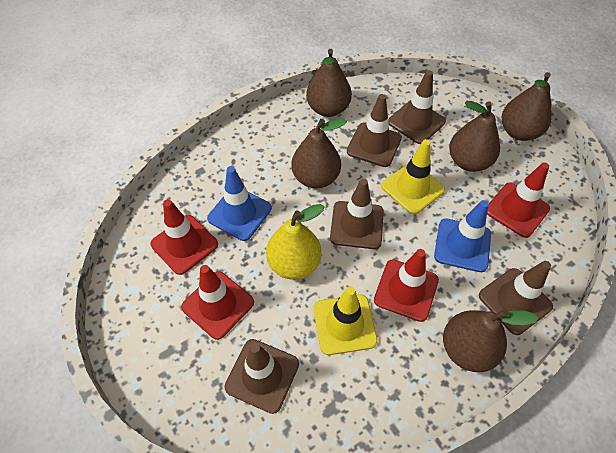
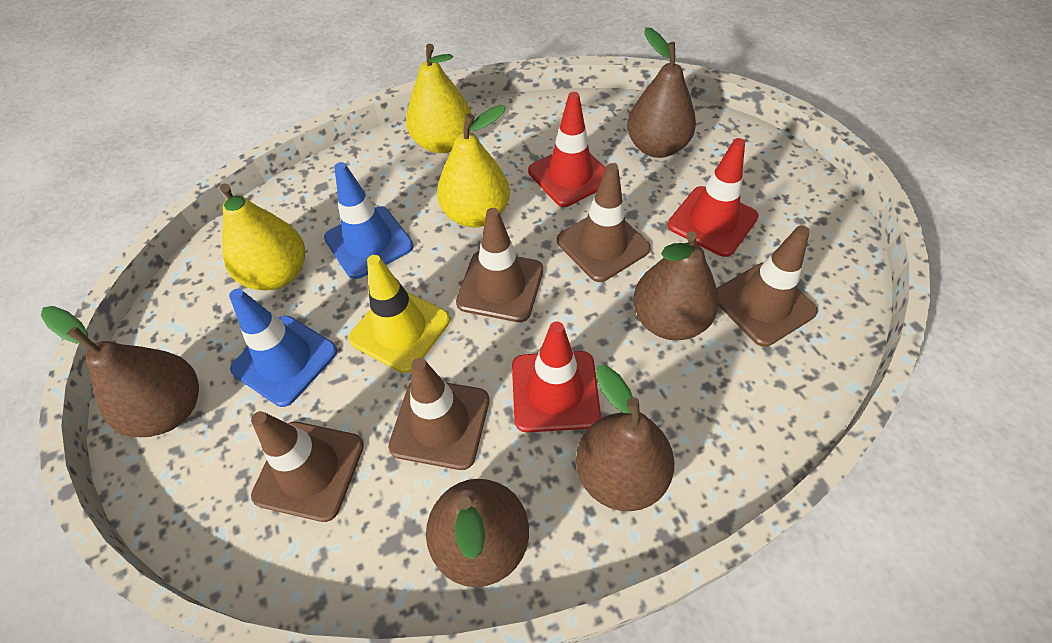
red traffic cone: [150,199,218,275] [181,265,254,340] [374,249,439,322] [487,162,550,238] = 4 -> [512,321,601,432] [528,92,606,207] [668,138,759,257] = 3
yellow pear: [266,204,325,280] = 1 -> [220,183,305,291] [406,44,471,153] [437,105,510,228] = 3
yellow traffic cone: [314,286,378,355] [381,139,445,215] = 2 -> [348,255,450,373] = 1

